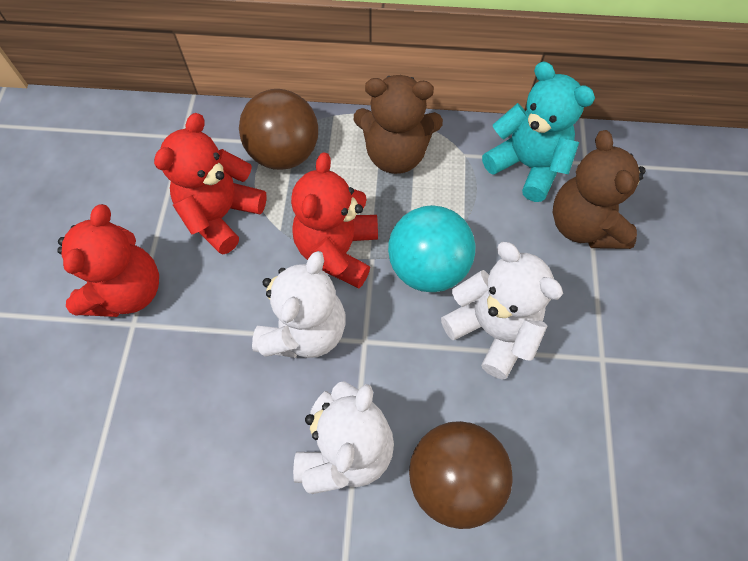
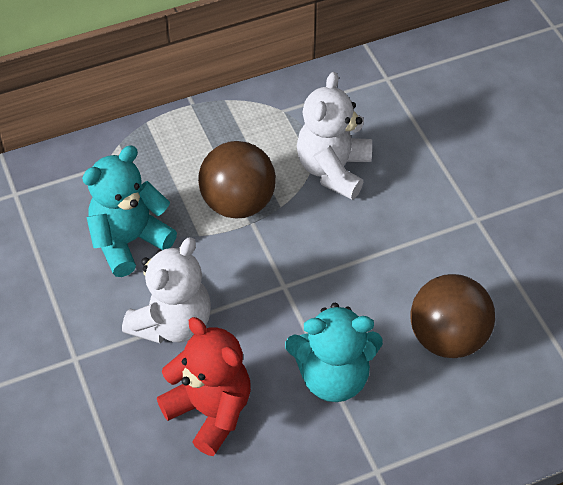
brown teddy bear: [354,75,443,174] [553,130,646,249] = 2 -> none = 0
red teddy bear: [57,204,159,317] [154,113,267,255] [291,152,378,288] = 3 -> [157,317,251,456] = 1
turquoise ball: [388,205,475,292] = 1 -> none = 0
turquoise teddy bear: [482,62,595,202] = 1 -> [82,145,177,277] [285,303,383,402] = 2
white teddy bear: [252,251,346,358] [293,381,394,494] [441,242,563,380] = 3 -> [122,237,211,344] [297,72,372,200] = 2

